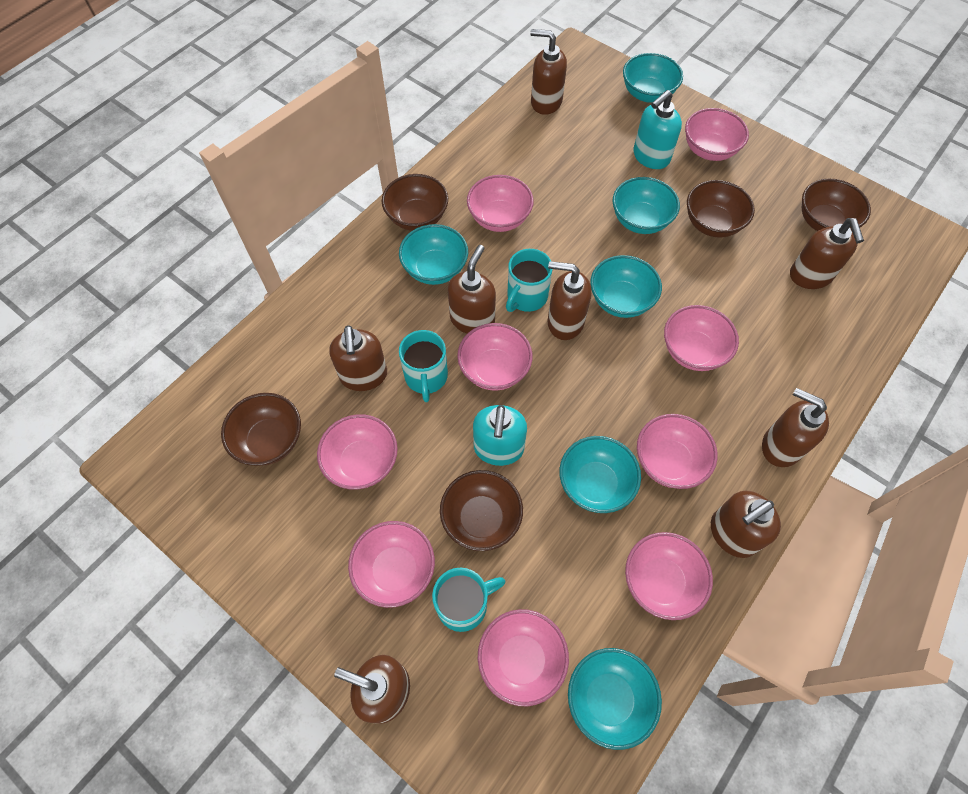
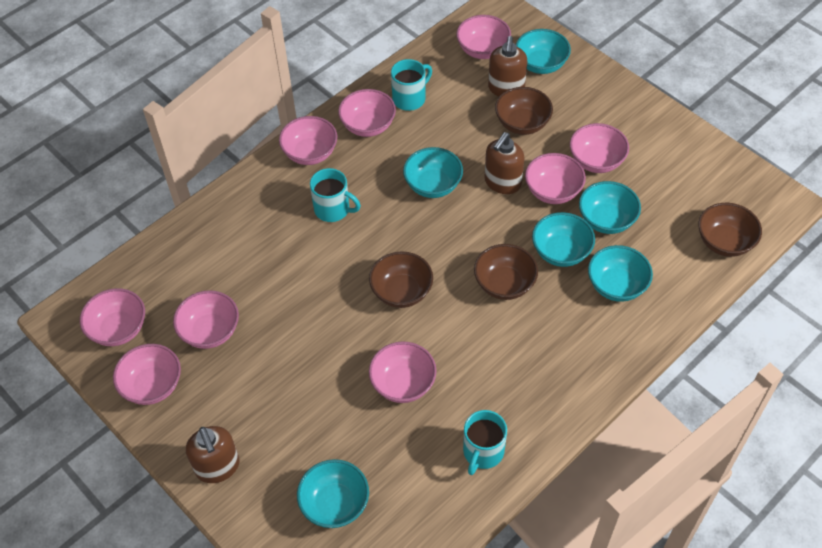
brown bowl: [221,393,301,466] [382,174,448,231] [440,470,523,551] [687,180,755,238] [802,179,871,231] = 5 -> [369,251,433,308] [474,244,538,300] [495,87,553,135] [698,203,762,257] = 4
brown soap dispenser: [329,325,387,391] [334,655,410,724] [448,245,496,334] [530,29,567,115] [547,261,592,340] [711,491,781,558] [762,388,829,467] [790,218,864,289] = 8 -> [186,426,240,483] [484,132,525,194] [488,36,527,96] = 3
turquoise soap dispenser: [473,405,527,466] [633,90,682,169] = 2 -> none = 0

